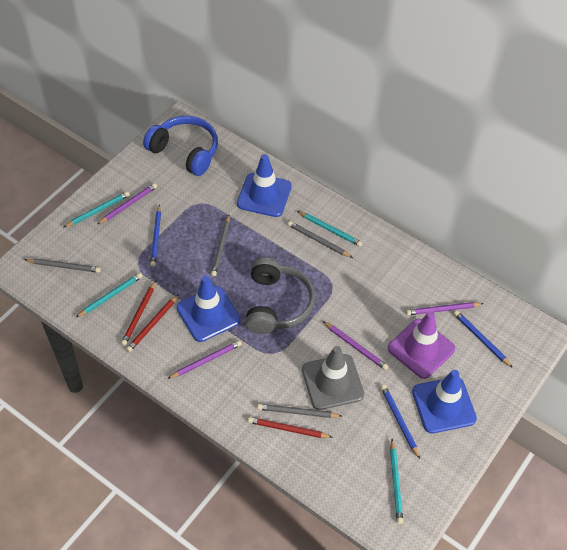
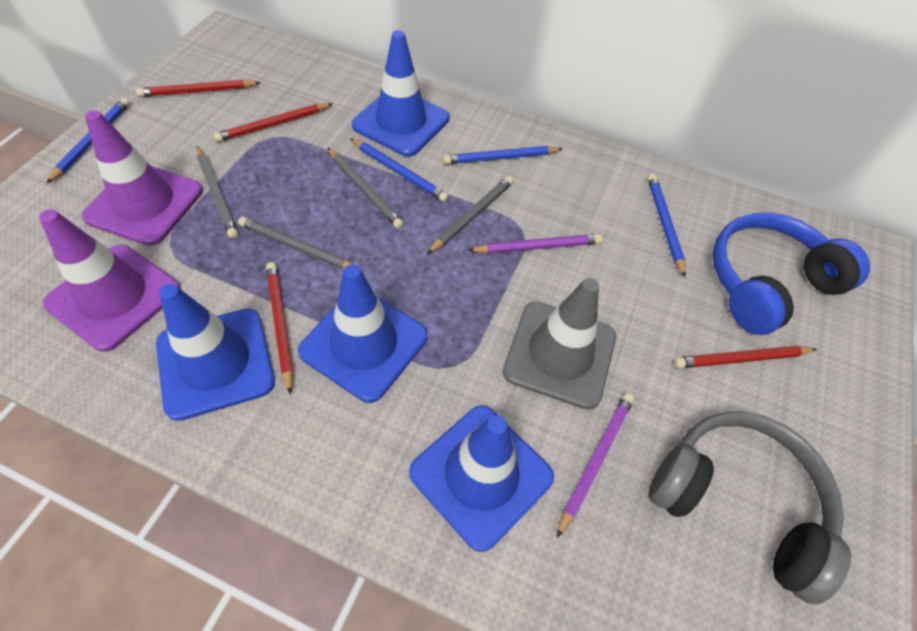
blue pencil: [150,204,161,267] [380,385,420,459] [454,310,513,368] = 3 -> [46,98,130,184] [350,138,449,202] [443,146,563,164] [648,174,686,277] = 4
blue traffic cone: [176,276,241,342] [237,154,292,217] [412,370,477,433] = 3 -> [156,284,275,421] [298,264,428,403] [352,30,449,156] [409,405,554,552] = 4
purple pencil: [98,183,157,224] [167,340,242,379] [323,321,388,370] [406,302,484,315] = 4 -> [468,234,602,254] [557,393,634,538] = 2
purple traffic cone: [388,311,455,379] = 1 -> [39,209,180,352] [82,110,203,246] = 2
red pencil: [121,280,156,346] [126,294,179,352] [248,417,333,438] = 3 -> [136,80,261,97] [213,103,333,142] [266,262,293,395] [674,346,817,368] = 4
turquoise pencil: [63,191,130,228] [75,273,143,318] [297,211,362,247] [390,439,403,524] = 4 -> none = 0

